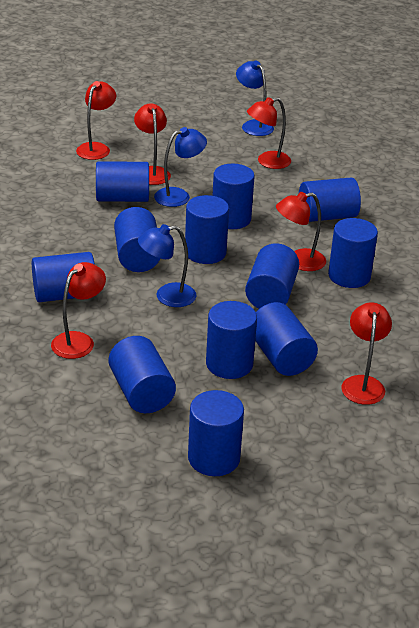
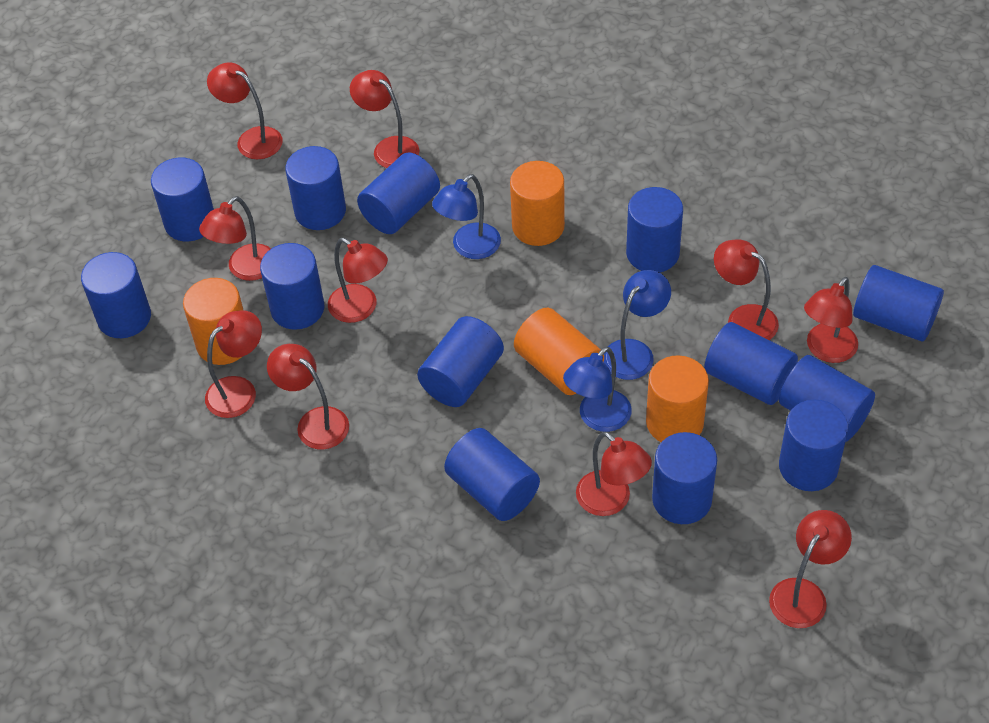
blue cylinder: [32,252,95,302] [96,161,149,202] [109,336,176,413] [114,207,160,272] [185,195,229,264] [188,390,244,476] [206,301,257,379] [212,164,255,229] [245,243,299,309] [255,302,318,376] [299,178,361,222] [328,218,378,288] = 12 -> [81,252,151,338] [151,158,214,241] [260,243,324,330] [285,146,346,230] [357,152,440,234] [417,316,504,407] [444,428,540,521] [626,187,683,273] [652,432,717,524] [704,322,798,405] [779,355,875,442] [779,400,848,491] [853,265,944,341] = 13
orange cylinder: none = 0 -> [183,278,243,365] [510,161,565,246] [514,308,604,395] [646,355,709,442] = 4
red lamp: [51,262,106,359] [76,81,116,160] [134,104,171,185] [247,97,291,169] [276,192,326,271] [341,302,392,405] = 6 -> [199,196,271,281] [205,310,262,418] [207,62,283,159] [267,344,349,449] [328,238,388,323] [350,70,419,168] [576,431,652,516] [714,239,779,340] [769,510,852,628] [804,277,858,363] = 10

